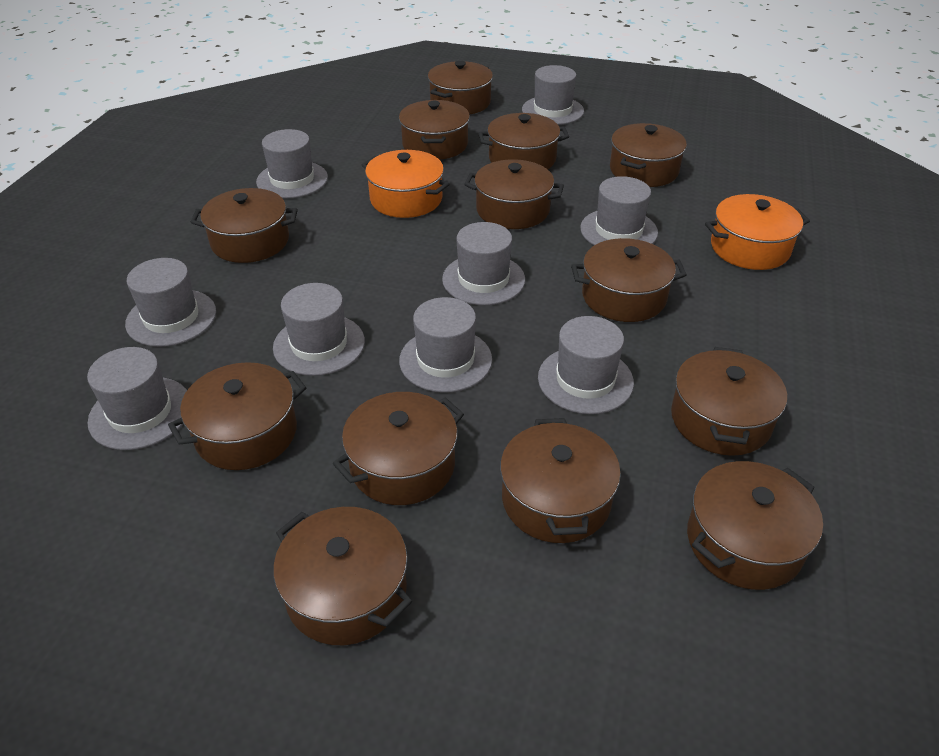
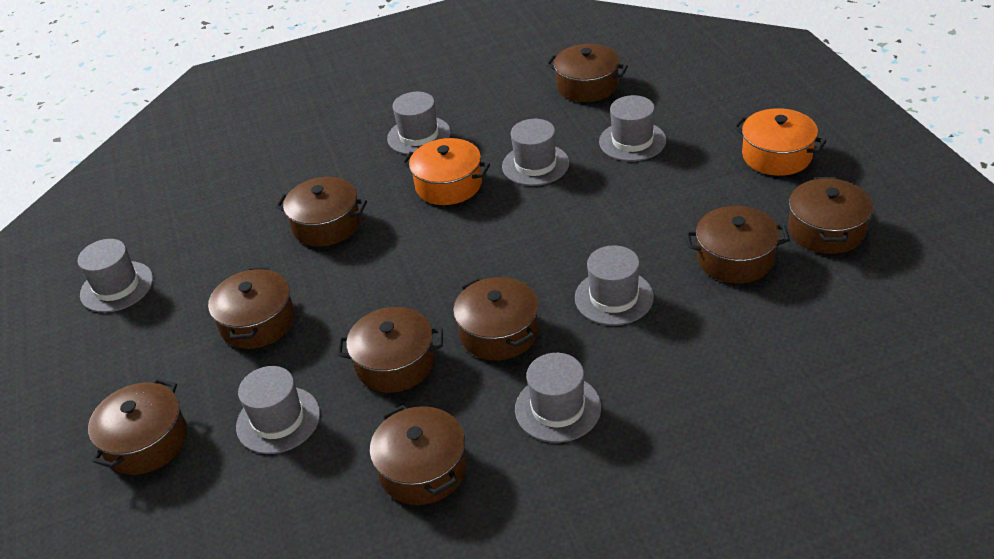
brown pot: [168,362,306,470] [191,188,298,263] [273,507,412,645] [333,392,464,505] [399,100,470,160] [428,61,493,115] [464,159,564,229] [478,113,569,169] [500,418,621,543] [571,238,687,322] [610,123,687,187] [671,347,787,456] [687,461,823,590] = 13 -> [88,378,187,475] [208,266,295,349] [276,177,367,247] [337,307,443,393] [370,405,467,505] [453,277,539,360] [546,44,628,102] [686,206,790,283] [788,177,873,254] = 9
grey hat: [87,347,187,450] [125,258,216,347] [256,129,328,198] [273,283,365,376] [399,297,492,393] [442,222,525,305] [522,65,584,125] [538,316,634,414] [580,176,658,245] = 9 -> [77,239,153,313] [236,366,320,454] [387,92,451,155] [502,119,569,186] [515,353,601,443] [575,245,654,326] [599,95,666,161] = 7

